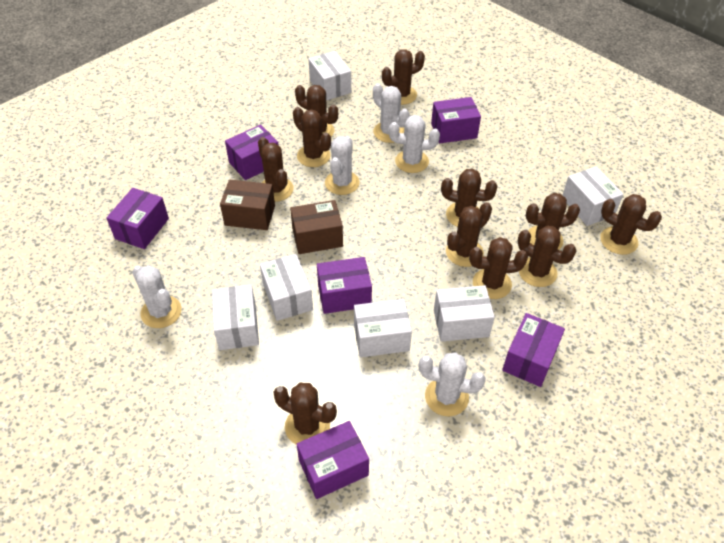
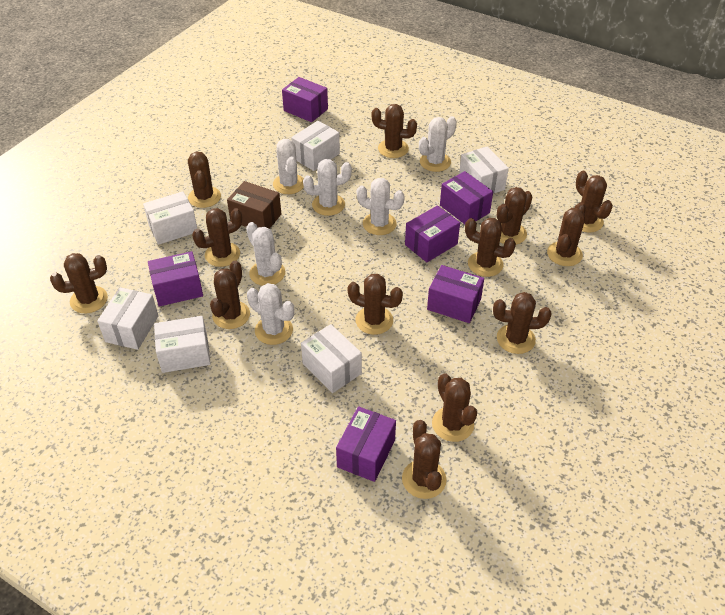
brown box: [220,180,275,230] [290,200,343,254] = 2 -> [227,181,281,229] = 1
brown cactus: [258,137,294,202] [274,383,337,445] [293,107,331,167] [295,85,338,137] [382,49,425,105] [441,169,497,227] [446,202,492,267] [469,237,528,299] [518,226,576,287] [526,193,580,250] [600,194,662,255] = 11 -> [50,253,108,313] [188,151,221,208] [192,208,242,267] [210,261,250,329] [348,274,403,335] [372,104,417,158] [402,420,447,499] [432,373,477,442] [465,218,516,277] [493,292,551,354] [497,187,533,245] [547,202,586,266] [576,171,613,233] = 13
white cactus: [132,266,182,328] [325,136,360,195] [373,83,410,143] [389,115,440,173] [419,352,485,416] = 5 -> [246,222,285,286] [247,283,294,345] [273,139,304,194] [303,159,352,216] [356,178,405,235] [419,116,457,172] = 6

